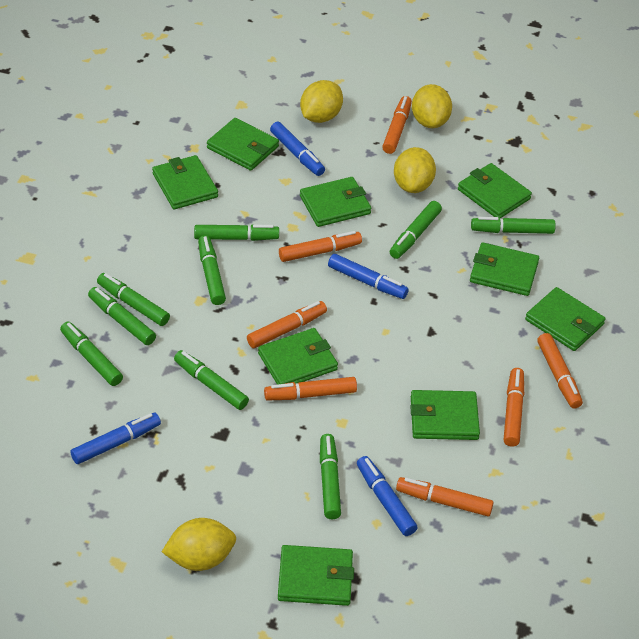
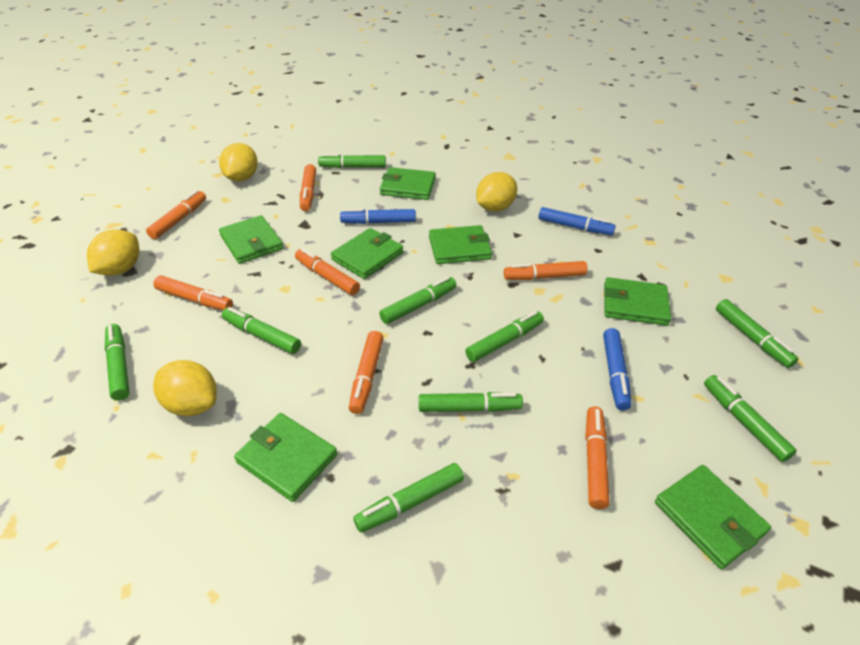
blue marker: [70,413,161,464] [270,121,325,176] [328,254,409,299] [357,456,417,536] = 4 -> [340,209,416,224] [538,207,616,235] [603,328,631,411] = 3
green wallet: [152,155,218,210] [207,118,279,171] [258,328,338,385] [278,545,354,606] [300,177,371,227] [410,390,480,440] [458,163,532,218] [470,242,539,296] [525,287,605,351] = 9 -> [219,215,283,264] [234,413,337,502] [331,228,403,279] [380,167,436,200] [429,225,492,264] [604,277,671,326] [655,465,771,569] = 7

